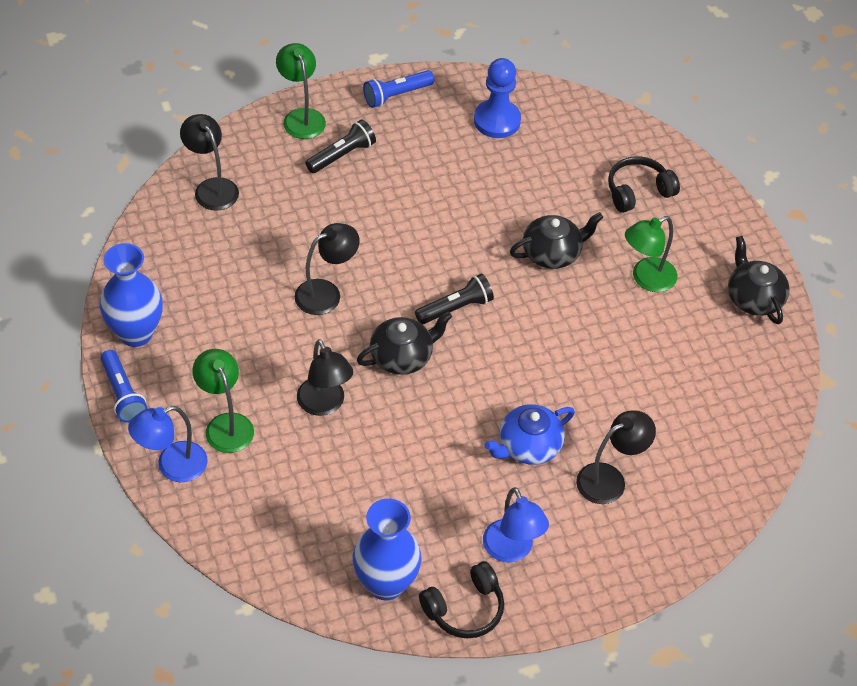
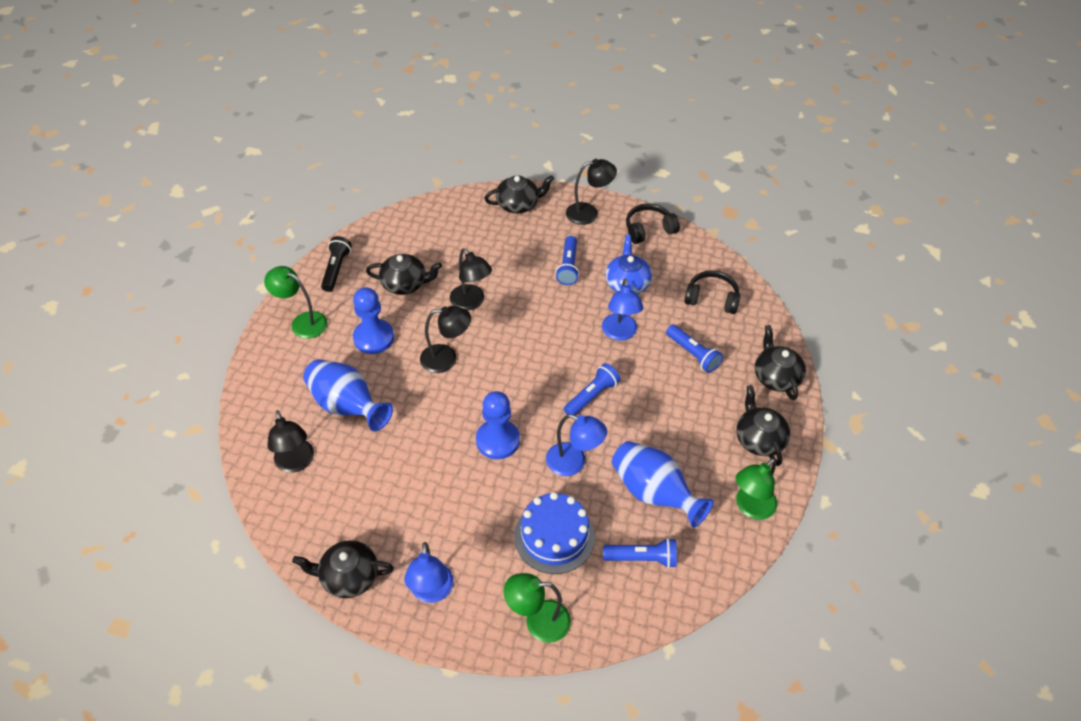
black flashlight: [305,119,376,173] [415,274,494,324] = 2 -> [321,236,352,292] = 1
black teapot: [357,312,452,375] [510,212,603,269] [728,236,790,325] = 3 -> [292,540,394,598] [366,254,442,295] [484,175,554,213] [736,385,790,466] [755,325,806,400] = 5
blue cake: none = 0 -> [514,492,595,574] = 1
blue flashlight: [100,350,147,423] [363,70,435,108] = 2 -> [556,236,579,285] [564,363,620,415] [603,538,677,568] [666,325,723,373] = 4
blue lamp: [128,406,207,482] [483,487,549,563] = 2 -> [404,542,454,603] [546,414,607,476] [602,278,643,341] = 3
blue pawn: [474,58,521,138] = 1 -> [353,287,394,354] [476,391,520,459] = 2

